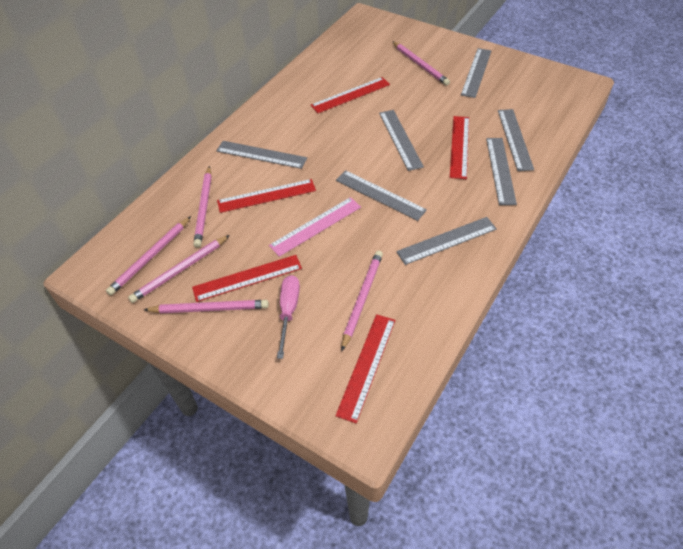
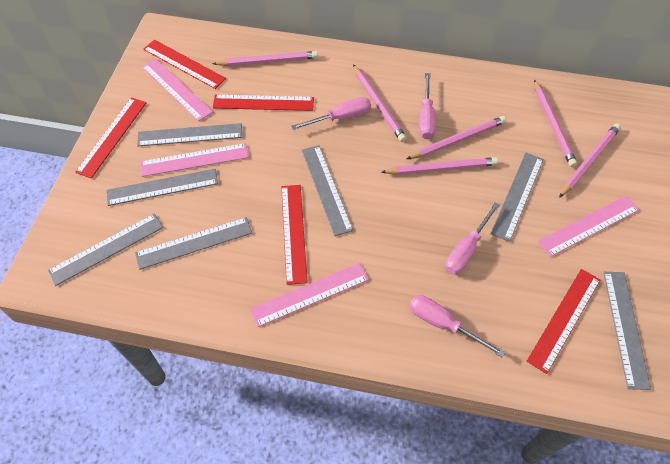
pink ruler: [269,197,361,257] = 1 -> [140,143,249,177] [142,59,213,121] [250,263,369,327] [538,196,639,257] = 4
pink screwdriver: [277,275,300,359] = 1 -> [291,97,371,130] [409,295,505,358] [419,73,436,139] [445,203,500,274] = 4

